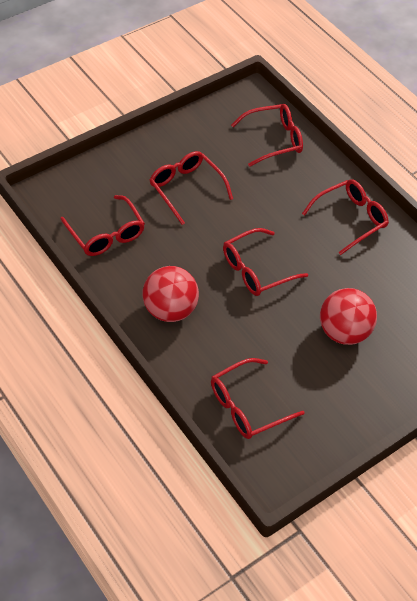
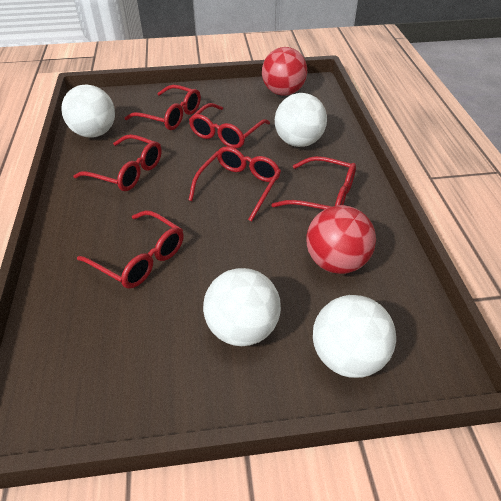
white ball: none = 0 -> [61,84,115,138] [203,268,281,346] [275,93,327,147] [313,295,396,378] = 4

